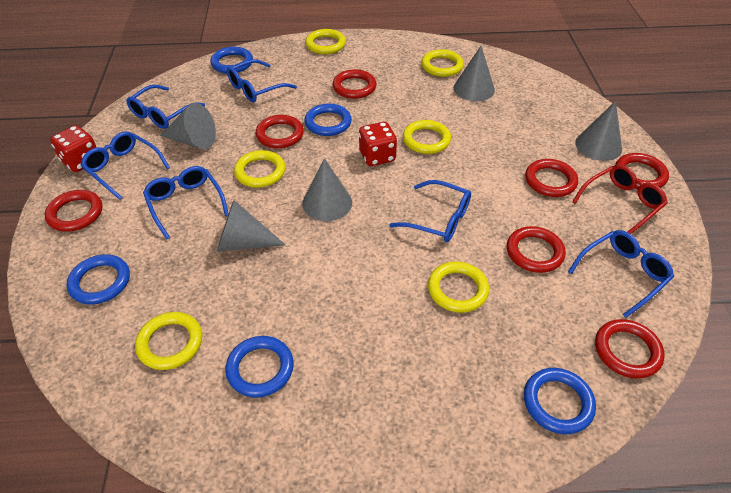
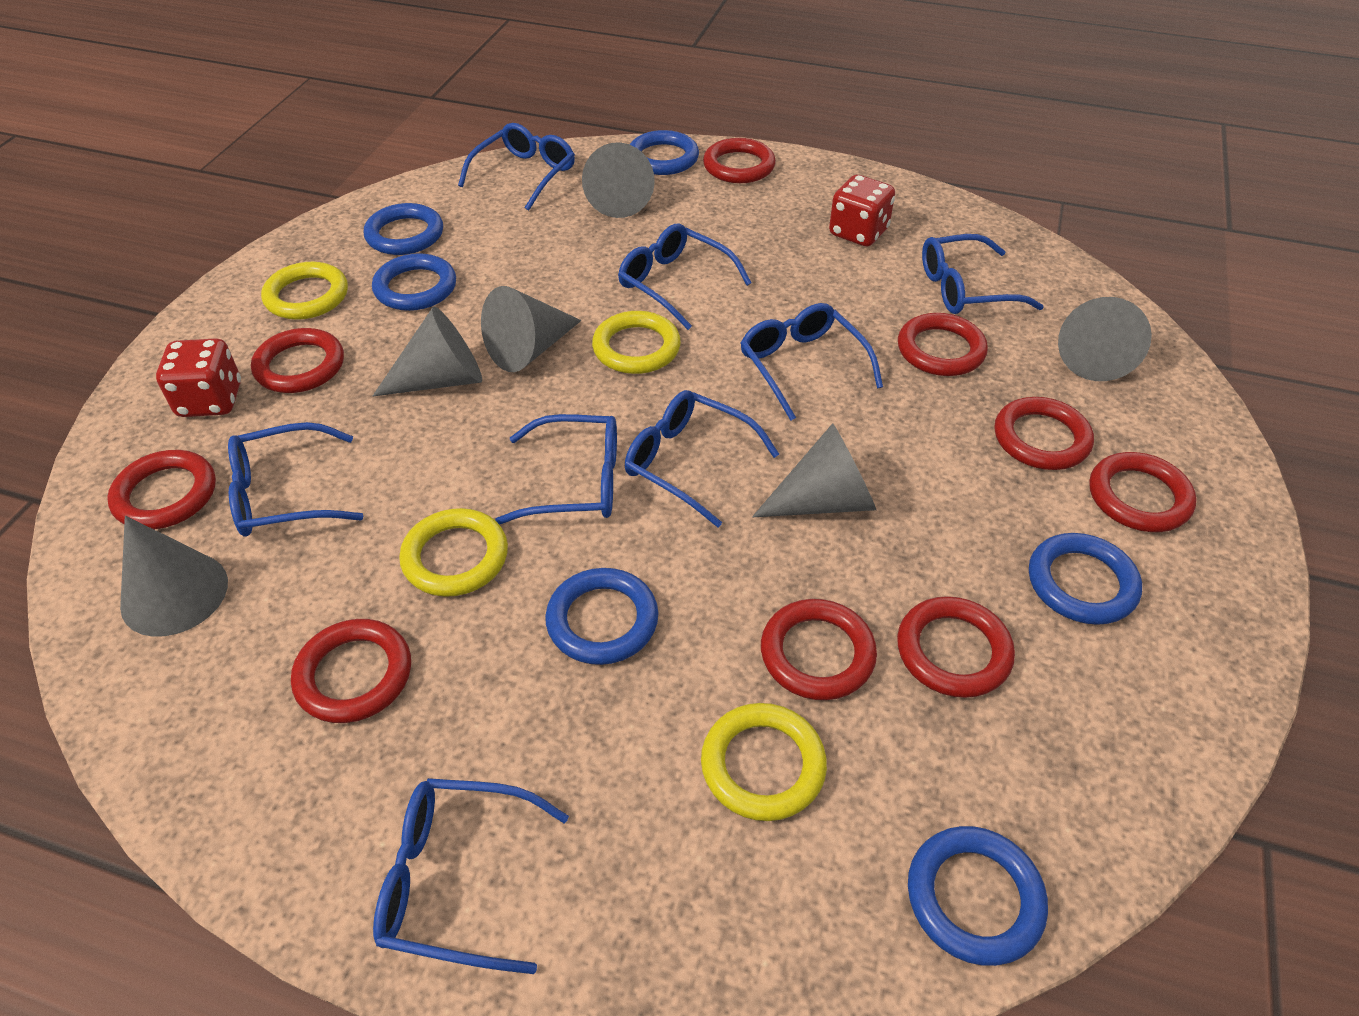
blue glasses: [81,131,170,200] [126,85,205,129] [143,166,229,239] [227,59,297,102] [389,180,471,242] [568,230,674,318] = 6 -> [228,422,363,537] [373,778,569,974] [458,123,575,211] [495,414,617,525] [618,223,752,330] [625,390,779,527] [740,303,883,421] [922,234,1044,314] = 8
blue ring: [66,254,130,305] [210,47,253,74] [225,336,294,398] [305,104,352,136] [524,368,596,434] = 5 -> [364,203,443,255] [372,253,456,311] [545,568,659,665] [630,130,699,175] [908,826,1048,966] [1029,533,1142,625] = 6
grey cone: [160,103,216,149] [217,200,286,252] [302,158,352,221] [453,46,495,101] [575,101,622,161] = 5 -> [120,516,228,637] [373,307,482,396] [481,286,581,372] [582,142,655,218] [752,423,876,517] [1058,297,1152,381] = 6
red glasses: [572,164,668,234] = 1 -> none = 0
red ring: [45,190,103,232] [256,115,304,148] [333,69,377,99] [507,226,566,273] [525,159,578,197] [595,319,665,379] [615,153,669,189] = 7 -> [107,450,216,529] [251,328,344,393] [291,619,411,723] [703,138,776,183] [761,599,877,700] [897,596,1015,698] [898,313,988,376] [995,397,1094,470] [1089,452,1197,532] = 9
yellow ring: [135,312,202,370] [234,150,286,188] [305,29,346,54] [403,120,451,154] [421,49,464,77] [428,262,489,313] = 6 -> [261,262,348,320] [399,508,508,597] [592,311,681,374] [701,703,827,821] = 4

